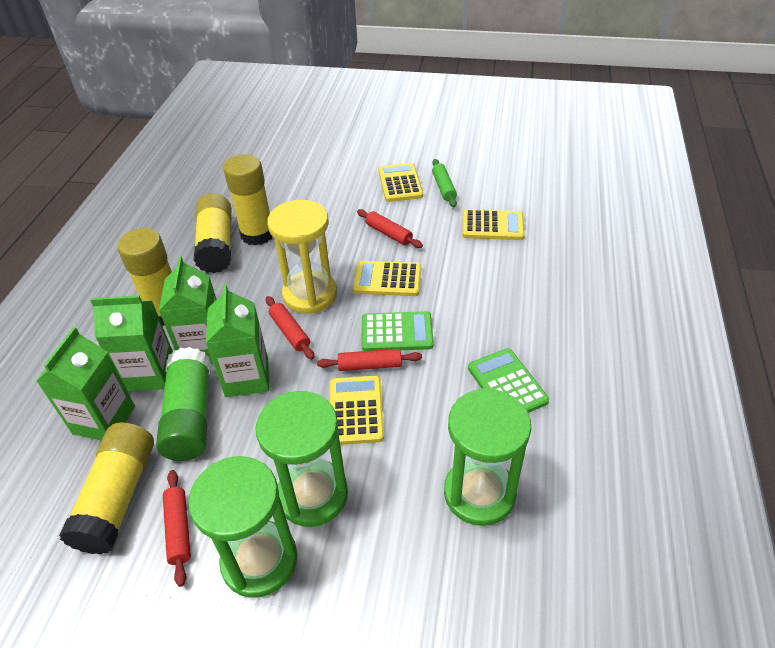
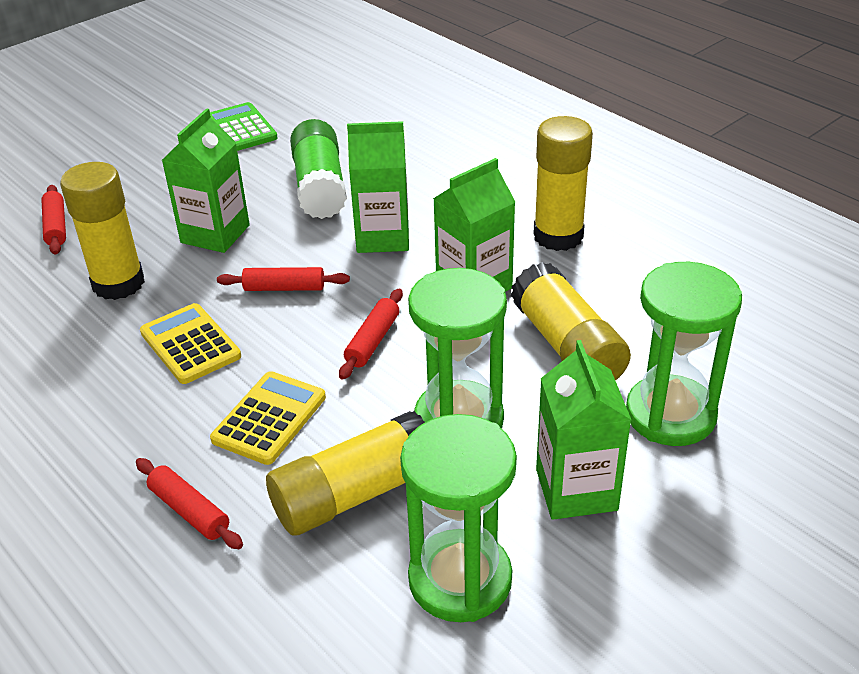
green calculator: [361,311,434,351] [468,348,549,413] = 2 -> [210,102,278,151] = 1
green rolling pin: [432,159,457,207] = 1 -> none = 0
yellow calculator: [330,375,384,445] [353,261,421,296] [378,163,423,202] [462,209,525,240] = 4 -> [140,303,241,384] [210,371,326,465] = 2
yellow hourglass: [267,200,337,314] = 1 -> none = 0

